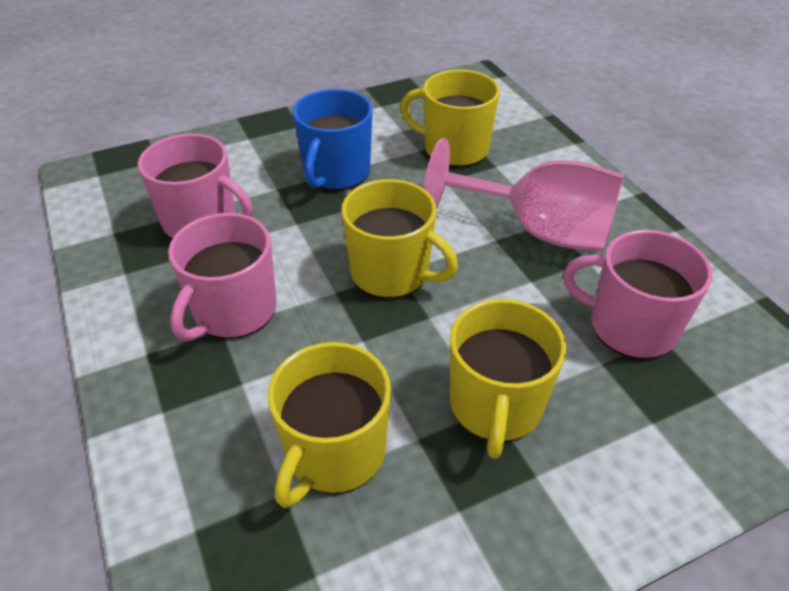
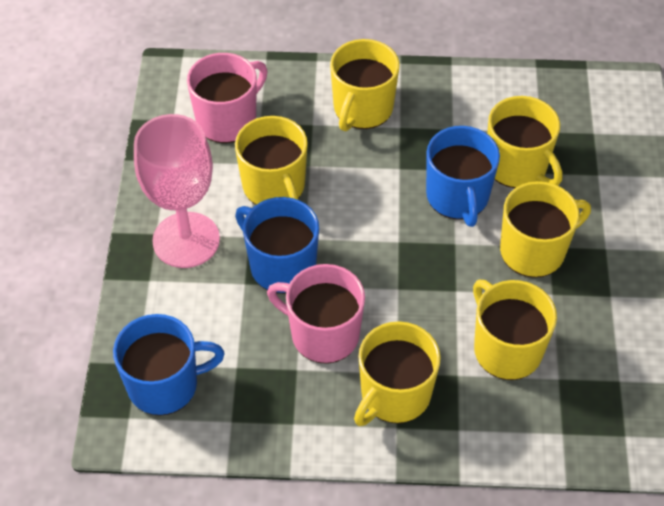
blue mug: [293,89,373,191] = 1 -> [113,314,225,416] [235,197,319,294] [426,126,500,227] = 3
pink mug: [138,134,252,239] [168,213,277,341] [563,230,712,359] = 3 -> [187,53,268,143] [267,264,365,364] = 2
yellow mug: [268,342,391,508] [341,179,458,299] [400,70,500,167] [450,299,566,459] = 4 -> [235,116,308,205] [330,39,400,131] [354,321,441,426] [473,280,557,380] [487,96,562,188] [500,181,591,278] = 6

